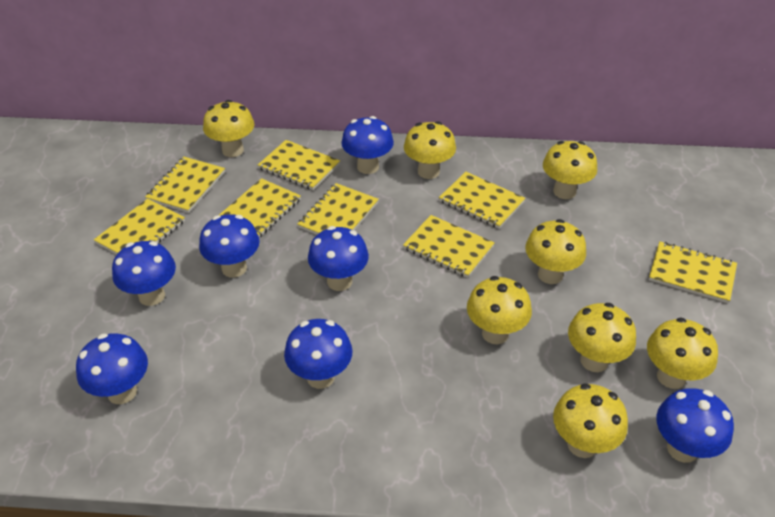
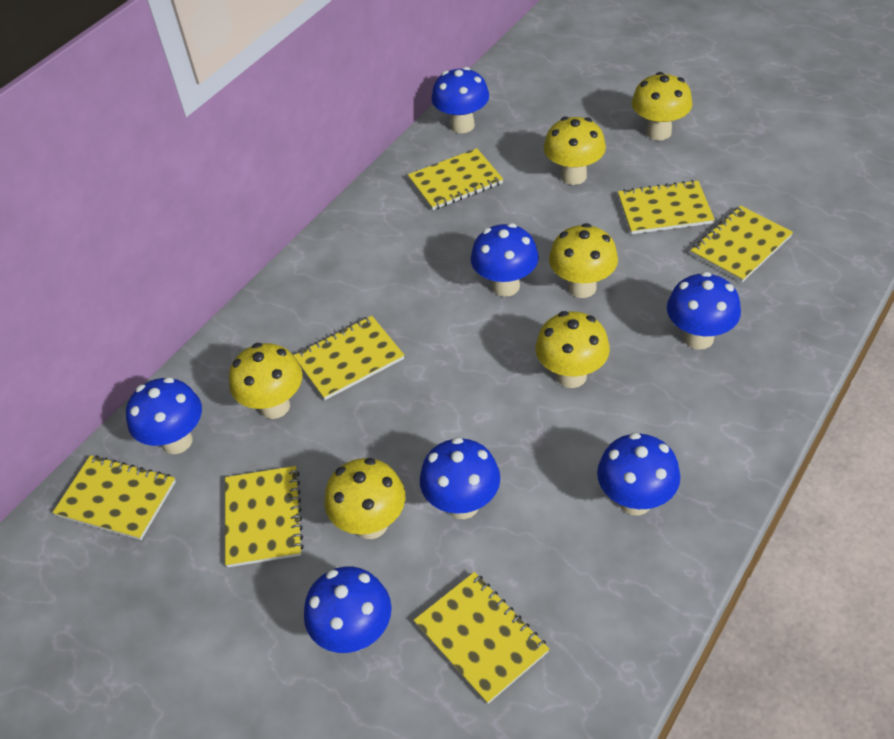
yellow mushroom: [203,100,254,157] [404,121,456,179] [467,276,532,344] [525,219,586,284] [543,141,597,199] [553,384,628,458] [568,303,636,372] [647,317,718,389] = 8 -> [229,343,302,419] [325,458,405,539] [535,311,610,388] [544,117,606,185] [549,223,618,298] [632,72,692,141] = 6
yellow notebook: [94,199,185,255] [145,157,225,213] [219,178,301,237] [258,140,340,190] [297,183,379,235] [403,215,495,278] [439,172,525,229] [649,241,737,303] = 8 -> [52,455,176,540] [225,466,304,567] [293,316,404,400] [408,148,503,210] [414,572,549,704] [618,180,715,234] [690,206,793,282] = 7

